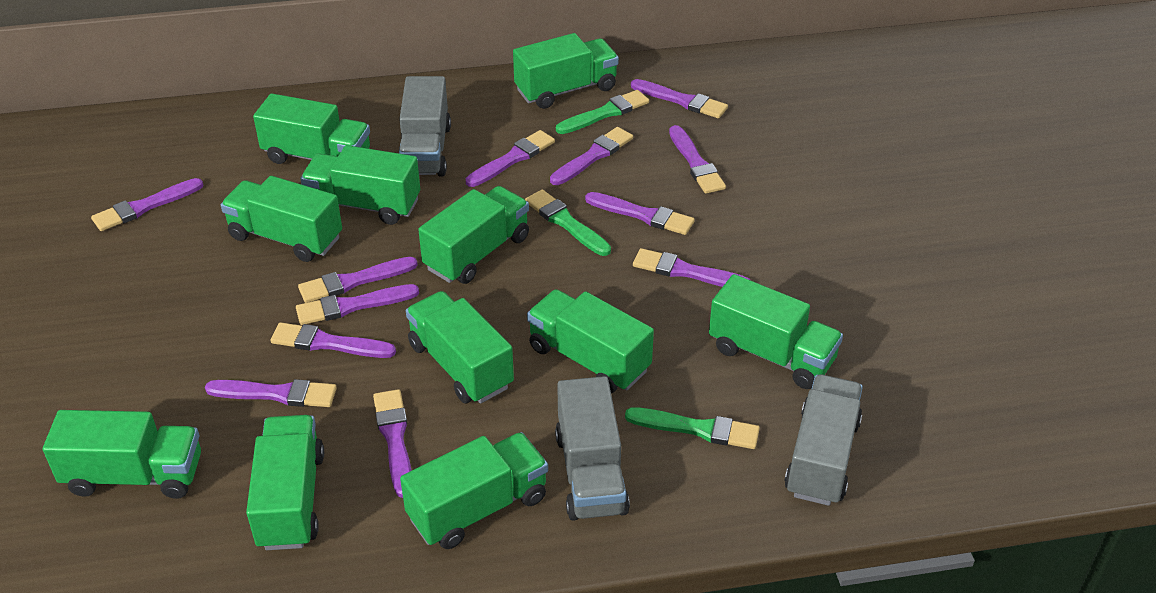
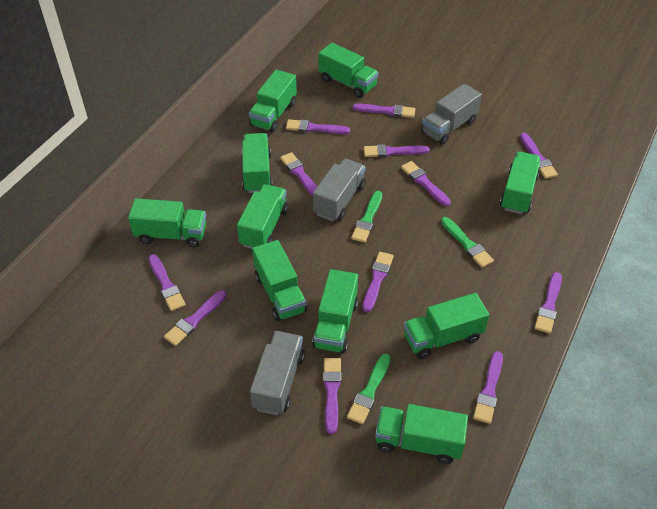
green truck: [43,410,201,499] [221,176,342,262] [246,415,324,550] [253,93,370,164] [301,145,420,225] [400,432,548,549] [406,291,514,404] [418,186,529,284] [513,33,619,109] [527,289,654,393] [709,274,843,389] = 11 -> [128,199,206,247] [237,184,288,249] [242,133,273,193] [249,69,297,132] [252,240,307,321] [312,269,358,353] [318,43,379,98] [375,404,468,464] [404,293,489,359] [500,151,541,214] = 10

